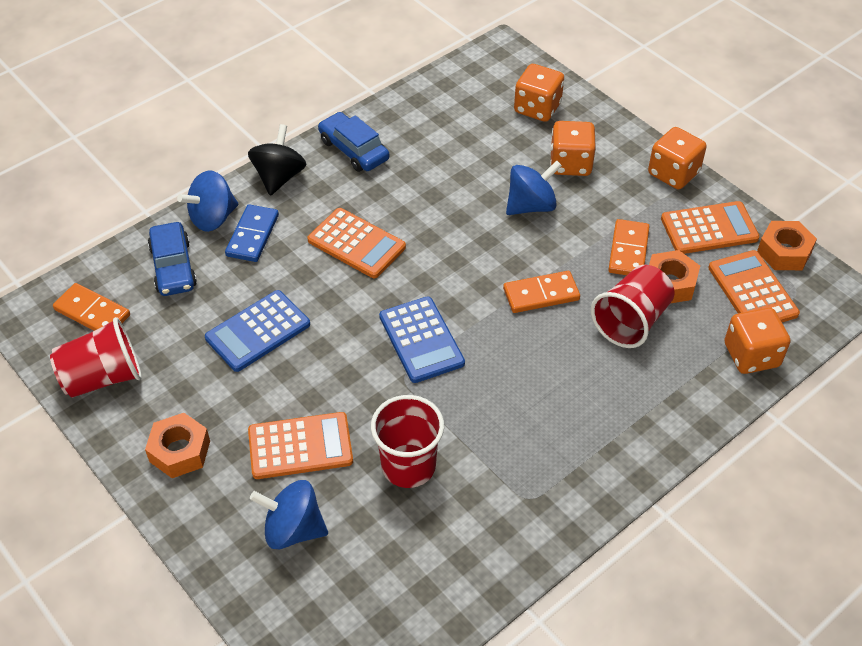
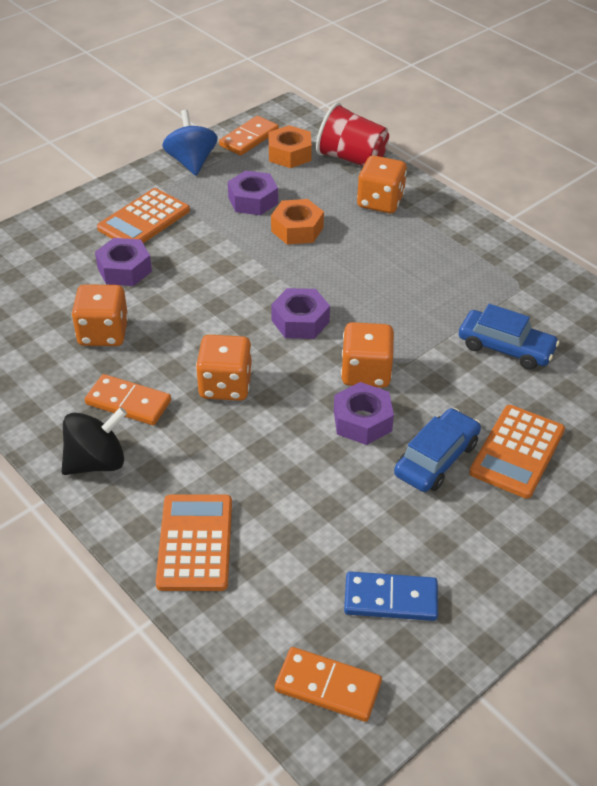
blue calculator: [205,290,310,372] [379,296,465,383] = 2 -> none = 0
blue spinning top: [177,170,238,232] [250,480,328,549] [506,160,562,215] = 3 -> [162,110,218,175] = 1
orange calculator: [248,412,353,479] [307,208,406,278] [661,201,760,254] [708,250,800,322] = 4 -> [97,188,190,243] [156,494,232,591] [469,405,565,499] = 3
orange nut: [145,413,210,478] [649,250,700,304] [757,221,817,270] = 3 -> [269,125,312,168] [271,199,324,245] = 2
purple nut: none = 0 -> [95,238,152,286] [228,171,278,215] [271,288,330,339] [334,382,394,445] = 4
red cup: [50,317,142,398] [371,395,444,488] [591,265,674,348] = 3 -> [316,102,389,166] = 1

